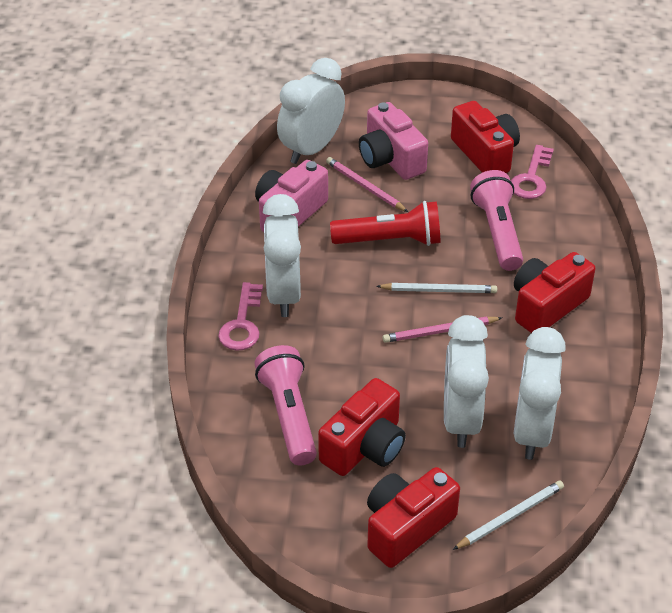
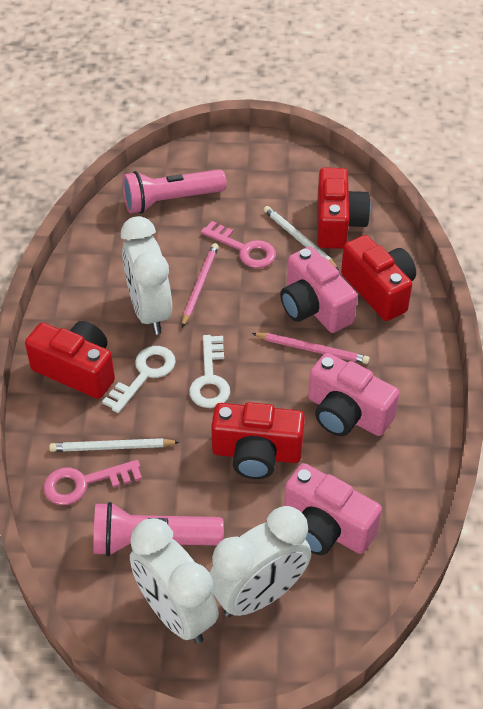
pink camera: [255,160,328,232] [359,102,428,180] = 2 -> [280,246,357,333] [284,463,382,555] [308,353,399,436] = 3
red flashlight: [330,201,441,246] = 1 -> none = 0
white clock: [263,194,301,317] [277,58,345,164] [444,315,489,448] [514,327,566,460] = 4 -> [121,216,172,335] [130,518,219,644] [210,506,311,617] = 3
white key: none = 0 -> [102,346,176,413] [189,335,230,408] = 2

